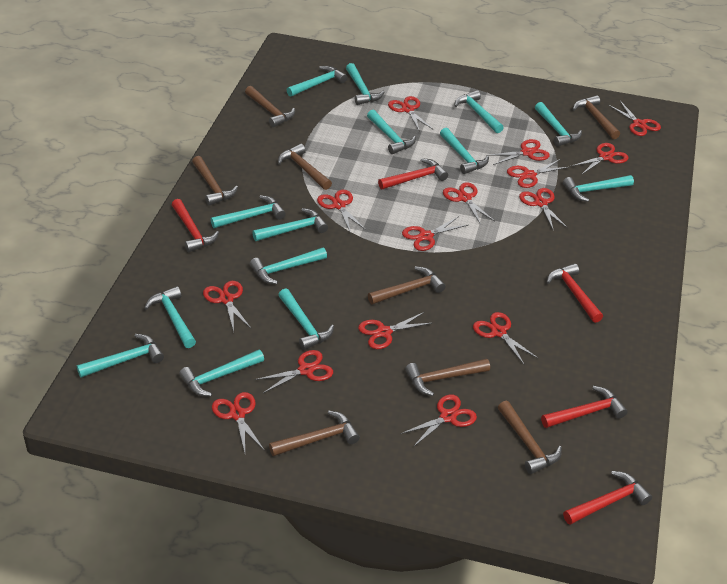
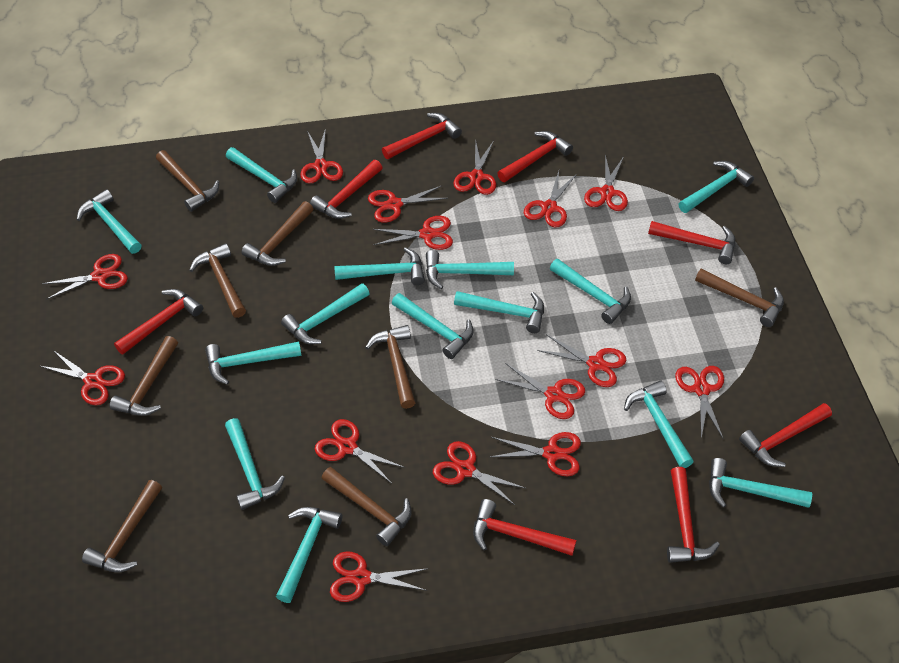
red hammer: [172,199,219,252] [378,158,448,189] [541,386,628,428] [547,263,603,323] [563,471,652,525] = 5 -> [114,289,203,354] [310,160,383,219] [382,113,462,159] [473,499,576,556] [497,131,573,182] [648,221,735,264] [667,467,720,563] [739,403,832,467] = 8

